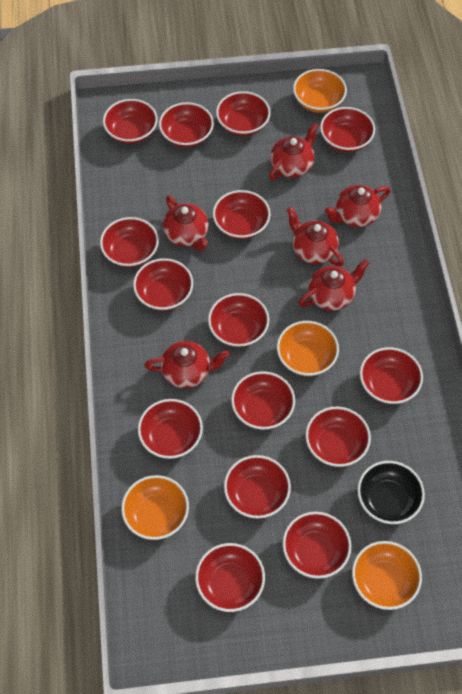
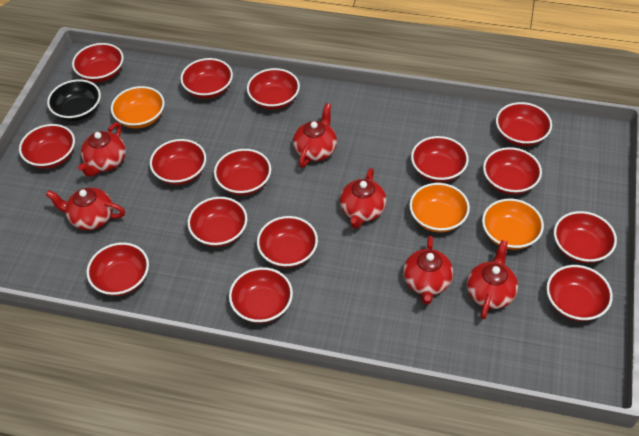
orange bowl: [121,475,189,540] [277,321,339,376] [293,69,347,113] [352,541,422,610] = 4 -> [111,86,165,129] [409,183,470,233] [482,199,544,250] = 3

